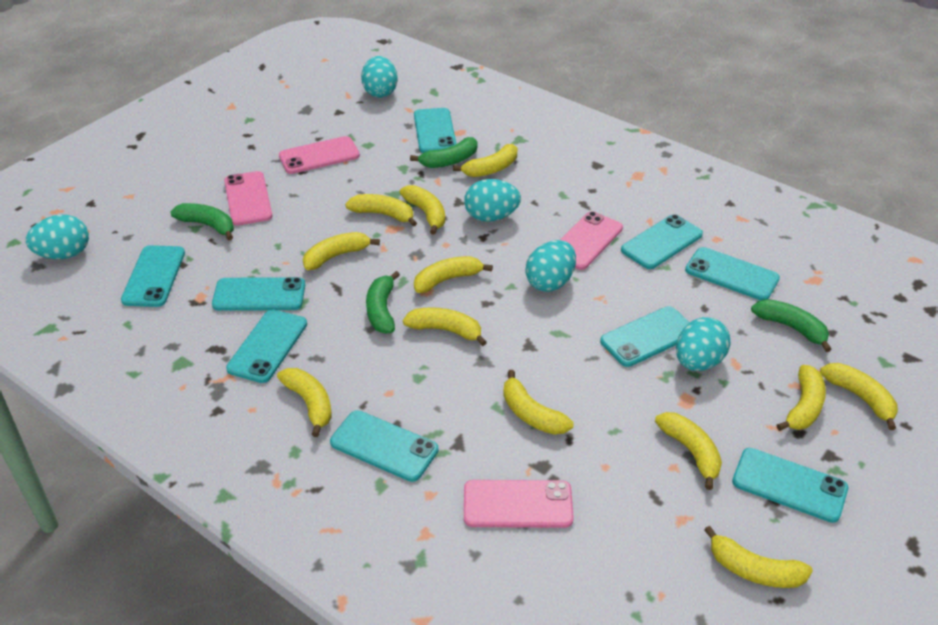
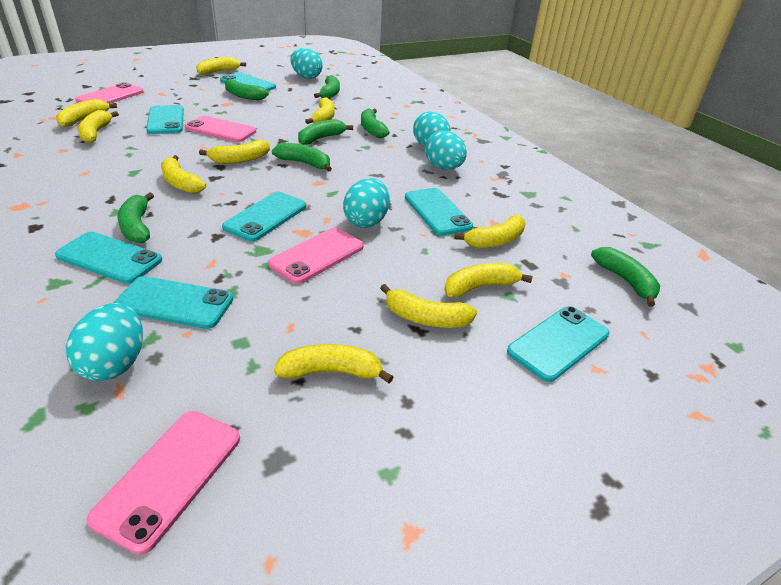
green banana: [171,203,234,240] [366,271,400,334] [410,137,478,168] [751,299,831,352] = 4 -> [117,192,154,243] [225,79,269,100] [272,143,332,171] [298,119,353,145] [314,75,340,99] [361,109,390,138] [591,247,660,307] = 7
turquoise phone: [121,245,185,307] [212,277,305,311] [226,309,307,383] [330,410,438,482] [414,108,456,153] [600,306,690,367] [621,214,703,269] [685,247,780,300] [732,448,848,523] = 9 -> [55,232,162,284] [114,276,233,329] [146,105,184,134] [220,72,276,91] [222,192,306,242] [405,188,473,236] [507,306,610,382] = 7
yellow banana: [277,368,332,437] [303,232,380,270] [345,194,417,226] [400,185,445,235] [403,307,487,346] [414,256,493,293] [453,144,517,177] [503,370,574,435] [655,412,722,490] [704,526,813,588] [777,365,826,431] [820,363,898,430] = 12 -> [56,99,117,127] [78,110,119,143] [161,155,206,194] [196,57,246,75] [199,140,270,164] [274,344,394,383] [305,97,335,124] [380,284,477,328] [444,263,533,298] [454,215,526,248] = 10

